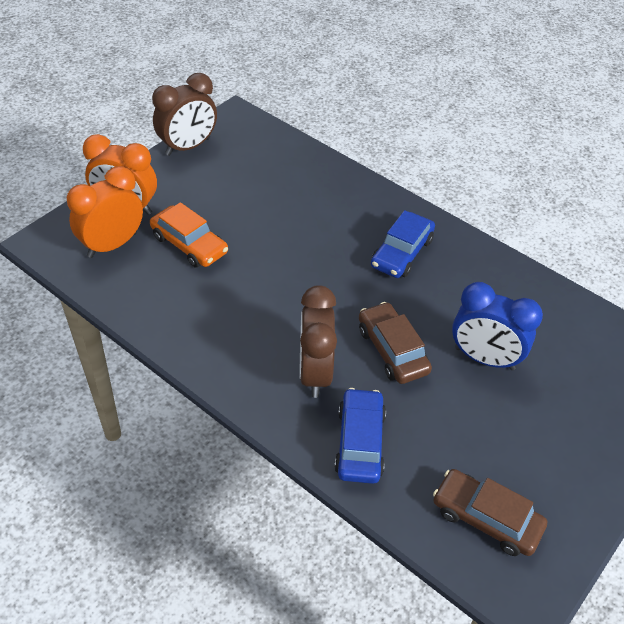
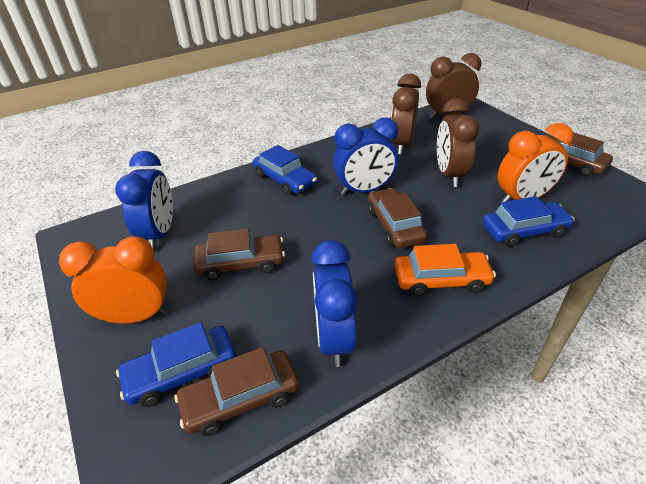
blue car: [334,388,386,484] [371,210,435,278] = 2 -> [116,322,236,407] [253,145,317,195] [482,196,575,247] = 3
blue clock: [452,282,543,370] = 1 -> [115,151,173,250] [311,240,358,367] [333,118,398,195] = 3
brown car: [359,302,432,384] [433,469,547,556] = 2 -> [175,347,299,436] [193,228,285,280] [368,188,427,248] [545,132,613,177] = 4
brown clock: [152,73,217,156] [300,285,337,398] = 2 -> [391,74,421,155] [426,53,481,119] [437,98,479,187] = 3

